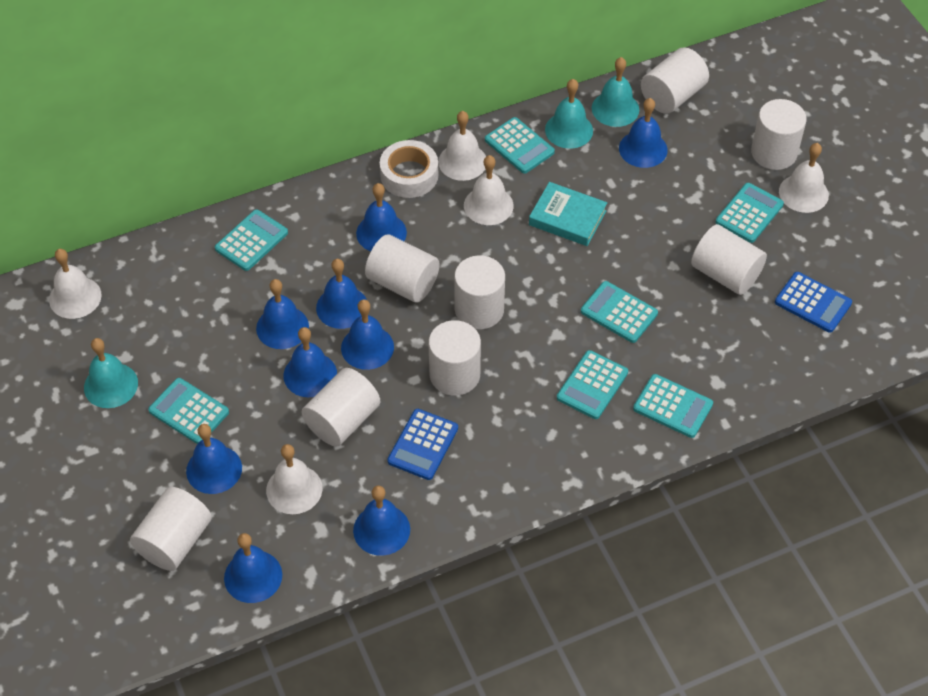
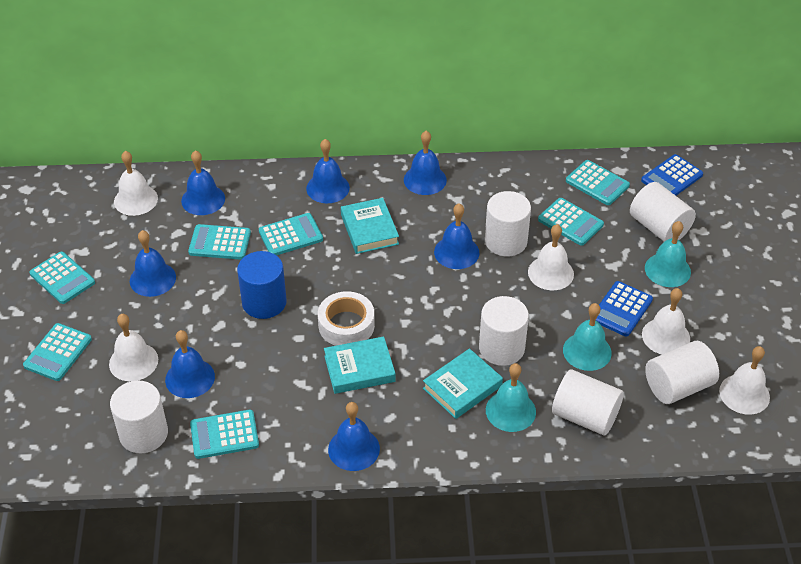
blue bell: [186,424,242,494] [224,533,282,603] [256,279,309,349] [284,327,337,397] [316,259,367,329] [341,299,394,370] [353,485,410,556] [356,183,407,251] [619,98,668,168] = 9 -> [130,230,176,297] [165,330,215,398] [181,150,225,215] [306,139,350,203] [328,402,380,471] [404,131,447,195] [434,203,480,269] = 7
blue cylinder: none = 0 -> [237,251,287,319] = 1
turquoise book: [529,182,607,246] = 1 -> [324,336,396,394] [341,198,399,254] [423,348,503,419] = 3
white cylinder: [130,487,212,571] [302,368,380,446] [365,234,440,303] [429,320,481,396] [454,255,505,329] [641,47,709,114] [691,224,767,295] [751,99,806,170] = 8 -> [110,381,168,453] [479,296,529,366] [485,191,531,256] [552,369,624,435] [630,182,696,242] [645,341,719,404] = 6

